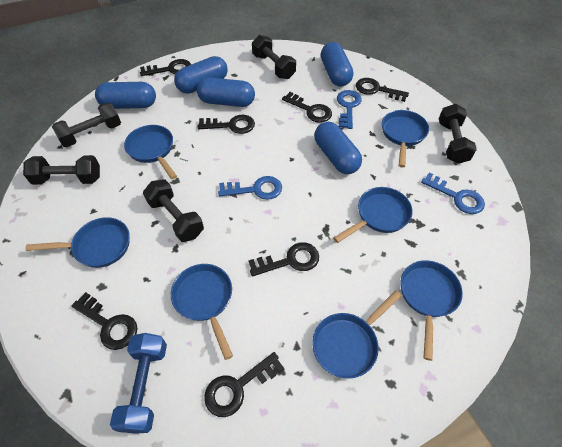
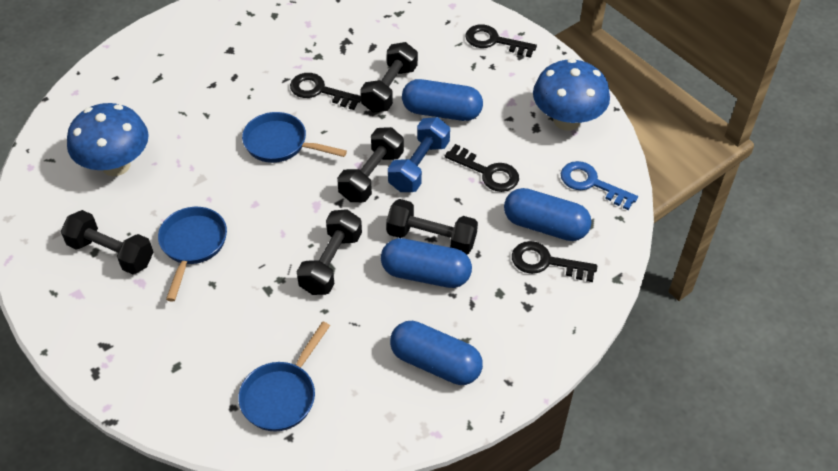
black key: [72,292,137,350] [140,59,191,76] [198,115,255,134] [204,352,285,417] [248,242,319,276] [282,92,332,123] [356,78,409,102] = 7 -> [290,73,361,110] [445,144,519,192] [465,24,537,58] [512,241,597,282] = 4
blue capsule: [95,82,156,109] [174,56,228,94] [197,77,255,107] [314,122,362,174] [321,42,353,87] = 5 -> [381,238,472,288] [390,321,483,385] [402,79,483,121] [504,188,592,241] = 4
blue key: [218,176,282,200] [337,90,362,129] [421,172,485,214] = 3 -> [561,161,638,210] = 1
blue mushroom: none = 0 -> [67,103,149,176] [533,59,610,131] = 2
blue pan: [25,217,130,268] [124,125,177,179] [171,264,233,360] [312,290,402,379] [333,187,413,243] [382,110,429,168] [400,260,463,361] = 7 -> [158,207,227,302] [238,322,330,432] [242,112,347,163] = 3

